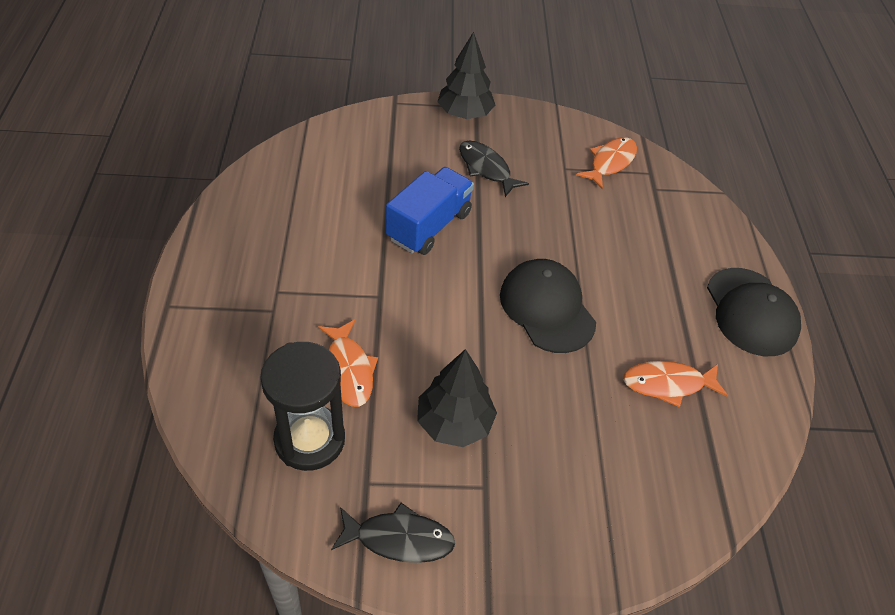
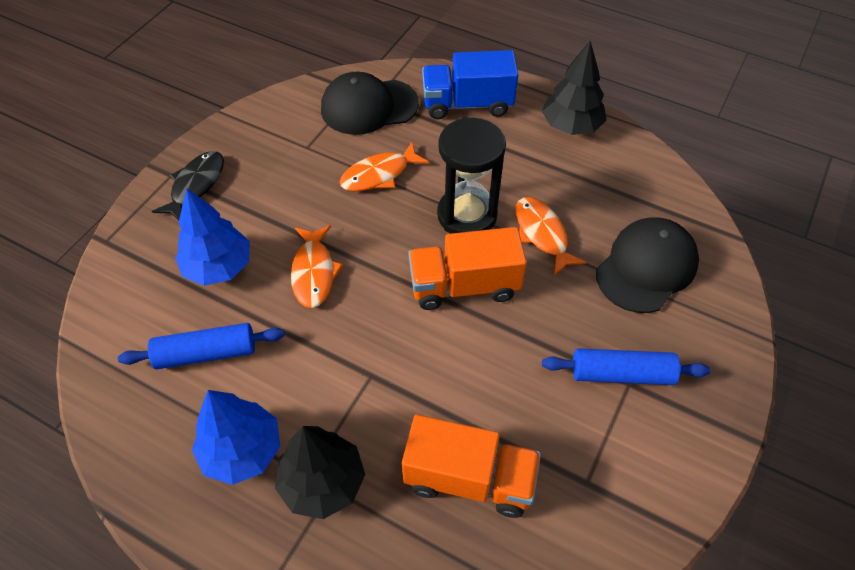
black fish: [331,503,455,563] [459,141,529,197] = 2 -> [152,151,224,220] = 1
blue rolling pin: none = 0 -> [118,323,285,369] [542,348,710,385] = 2
blue tree: none = 0 -> [175,188,250,286] [192,390,280,485] = 2
orange truck: none = 0 -> [402,415,541,518] [408,227,527,310] = 2

